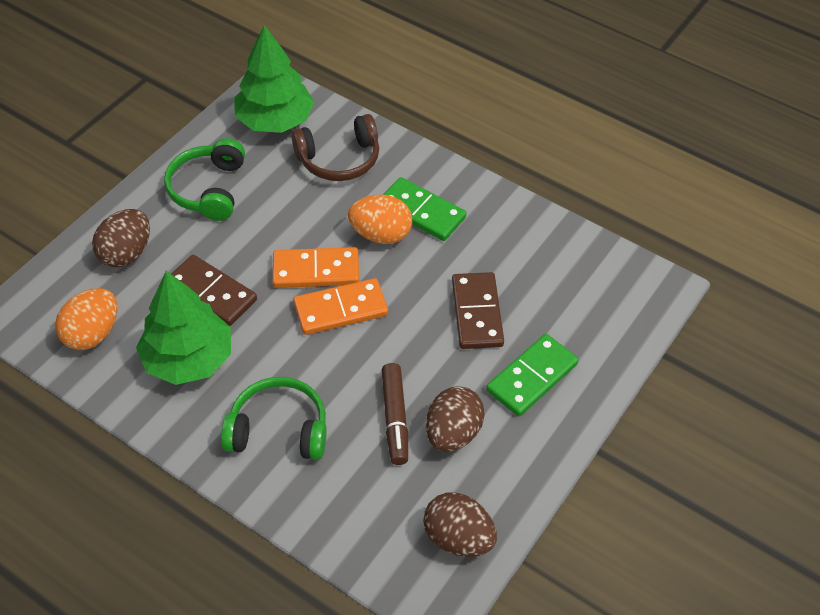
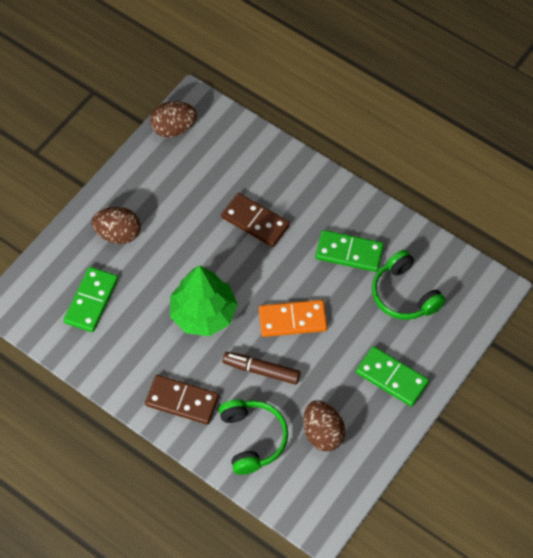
brown headphones: [291,114,379,181] = 1 -> none = 0
green domino: [383,177,466,241] [486,334,579,417] = 2 -> [64,267,118,332] [315,230,384,272] [356,346,429,407] = 3
green tree: [136,271,231,385] [234,25,314,133] = 2 -> [170,265,238,336] = 1
orange domino: [273,247,359,288] [294,278,388,335] = 2 -> [259,300,327,337] = 1
orange egg: [55,288,117,350] [348,195,412,244] = 2 -> none = 0

